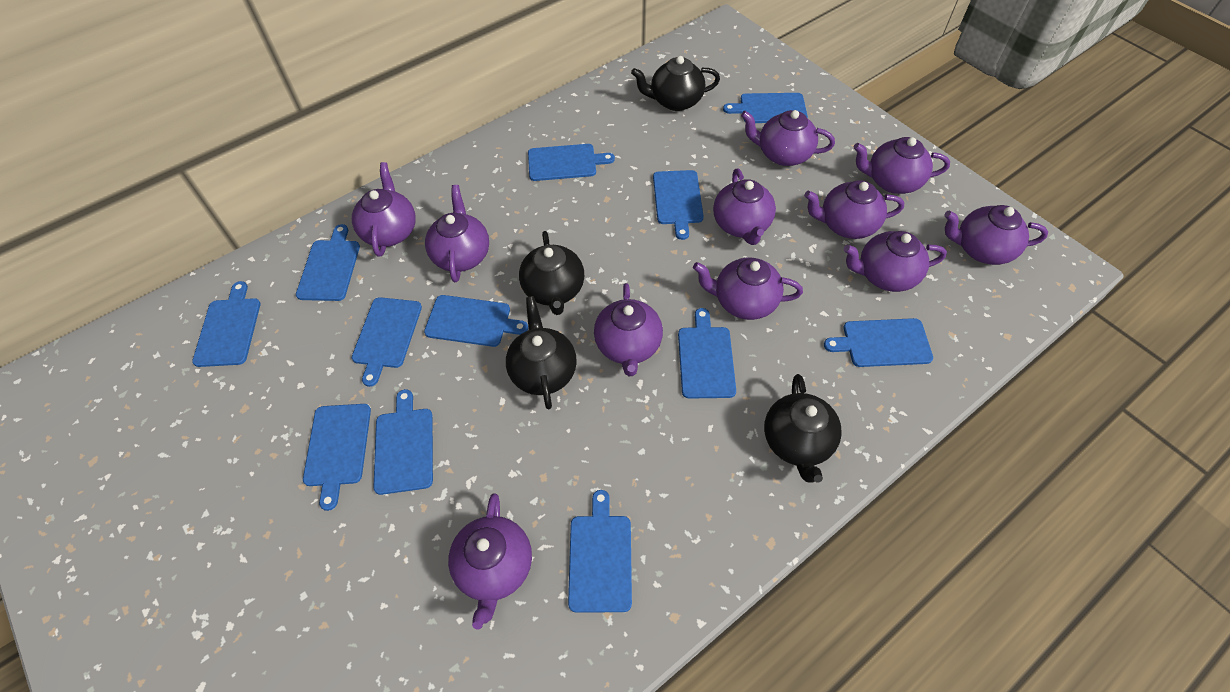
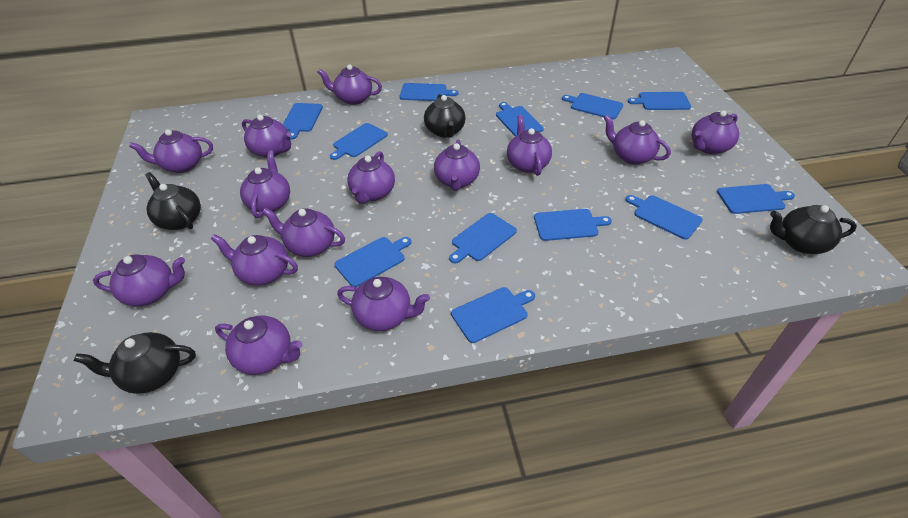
purple teapot: [352,162,416,257] [425,185,489,282] [448,493,532,629] [594,283,663,376] [693,258,803,320] [713,168,776,245] [741,110,835,166] [804,180,904,239] [844,231,947,292] [854,137,950,194] [944,205,1048,265] = 11 -> [93,254,185,306] [129,129,213,173] [211,234,298,286] [215,316,302,375] [240,150,290,218] [242,115,291,158] [262,208,345,257] [318,64,382,105] [337,277,430,331] [347,151,395,204] [434,139,480,191] [507,115,552,176] [604,115,671,165] [692,110,739,154] = 14

